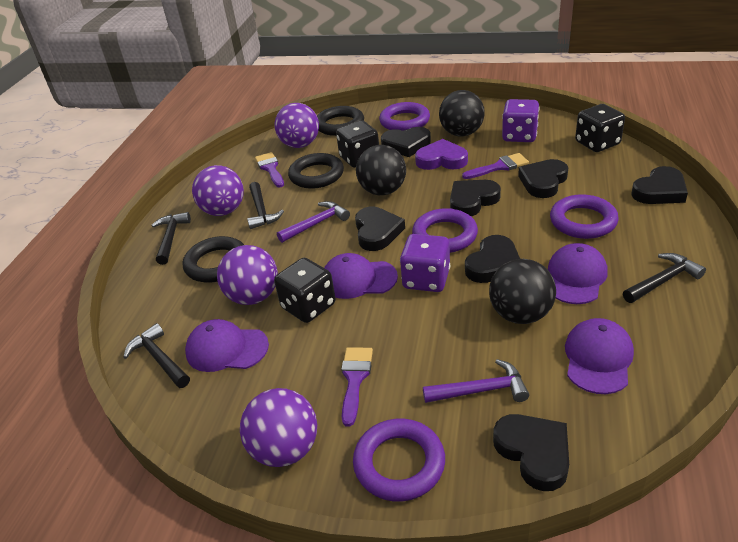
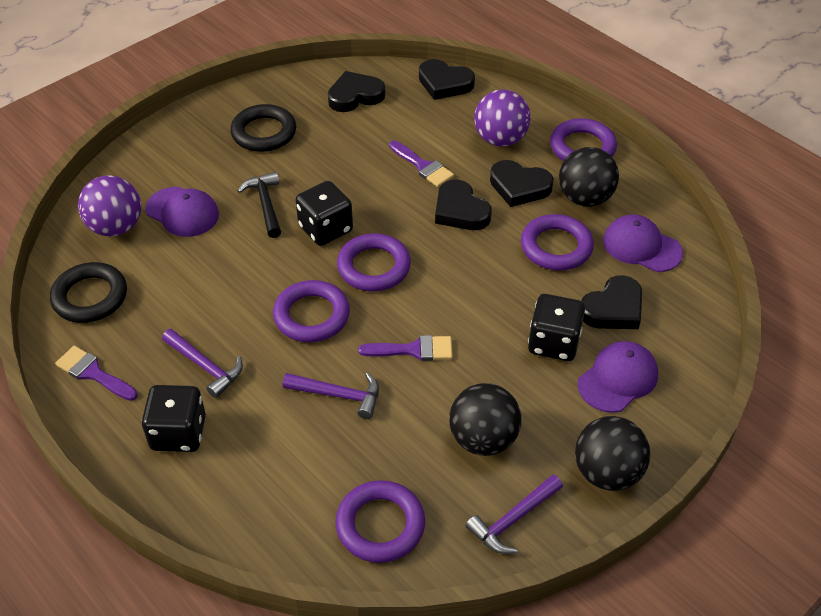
black hammer: [123,323,190,388] [151,212,191,265] [247,182,284,229] [623,253,706,303] = 4 -> [238,172,281,238] = 1
black heart: [355,207,405,251] [381,127,431,157] [450,180,501,216] [465,235,520,283] [493,414,569,491] [518,159,568,198] [631,166,688,204] = 7 -> [328,71,385,112] [419,59,475,100] [435,180,492,230] [490,160,554,207] [582,275,642,329] = 5
black ring: [183,236,244,283] [288,153,344,189] [317,106,364,136] = 3 -> [50,262,127,323] [231,104,296,152] = 2
purple ball: [192,165,244,216] [217,245,278,305] [240,388,317,467] [275,103,319,148] = 4 -> [78,175,141,237] [474,89,531,147] = 2
purple cap: [185,319,269,372] [324,253,398,299] [548,243,608,304] [565,318,634,394] = 4 -> [145,187,219,237] [578,341,658,413] [603,214,683,272] = 3
purple dice: [400,234,450,292] [502,99,539,142] = 2 -> none = 0
purple hammer: [277,201,350,243] [423,359,529,403] = 2 -> [162,329,243,398] [282,373,379,419] [466,475,563,554] = 3
purple heart: [415,139,468,170] = 1 -> none = 0
purple ring: [353,419,445,501] [379,102,430,131] [412,208,478,253] [550,194,619,239] = 4 -> [273,280,350,342] [335,480,425,563] [337,233,411,291] [521,214,594,271] [550,118,617,161] = 5

